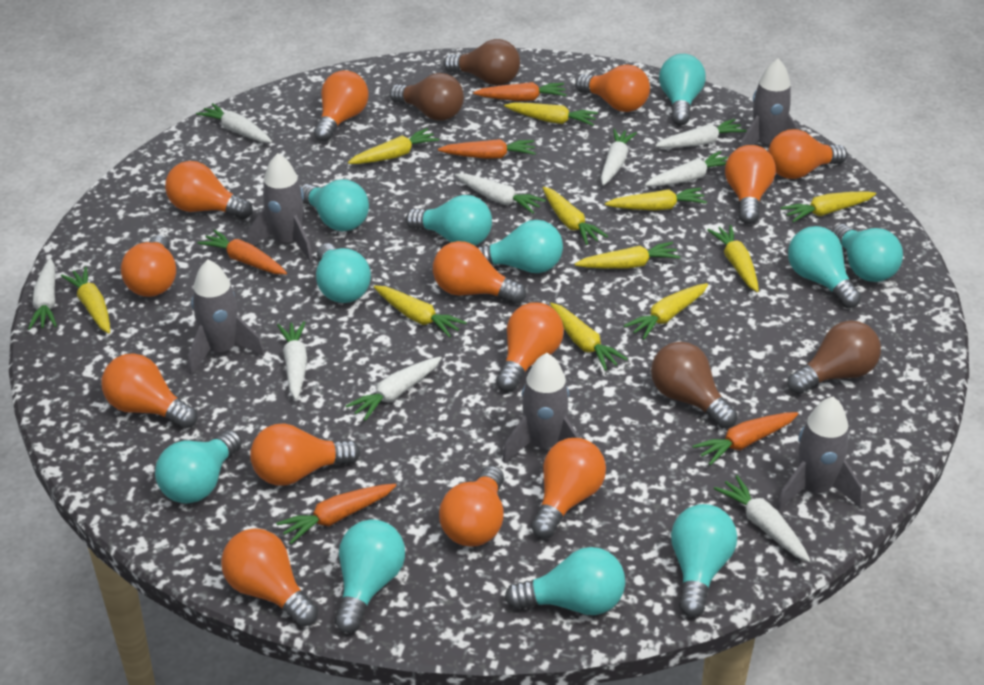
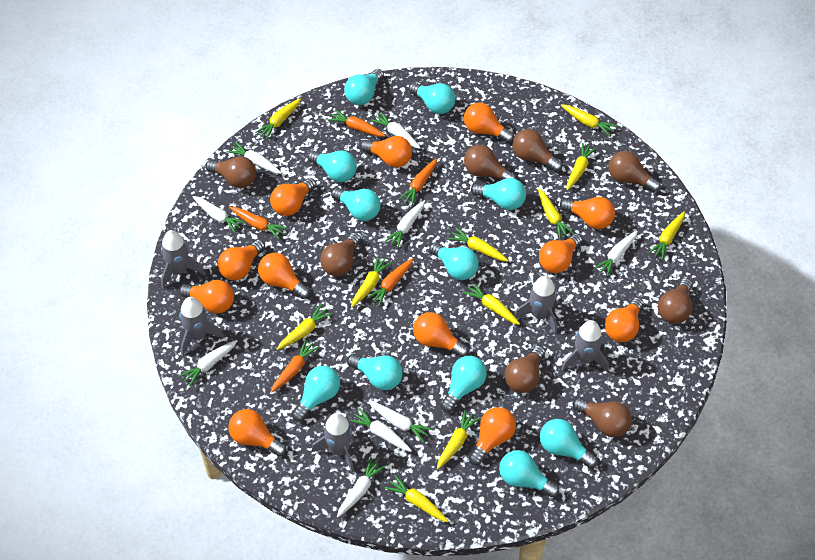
brown light bulb: [390,73,464,121] [443,39,520,85] [651,342,738,429] [788,320,881,394] = 4 -> [206,156,256,188] [320,233,361,276] [464,145,517,180] [505,345,545,393] [512,129,562,172] [573,398,632,437] [608,151,661,192] [658,278,692,324] = 8
orange light bulb: [101,353,197,429] [121,235,176,297] [165,161,253,219] [221,528,318,627] [250,423,360,486] [314,70,369,142] [433,241,526,304] [439,466,504,547] [496,302,564,391] [531,438,606,539] [575,64,650,112] [725,145,776,224] [768,129,847,179] = 13 -> [179,280,234,314] [218,239,265,281] [228,409,287,457] [258,253,310,299] [270,178,316,216] [360,136,412,167] [413,312,469,357] [464,103,514,143] [469,407,516,465] [539,233,582,273] [560,197,615,229] [605,297,644,342] = 12

